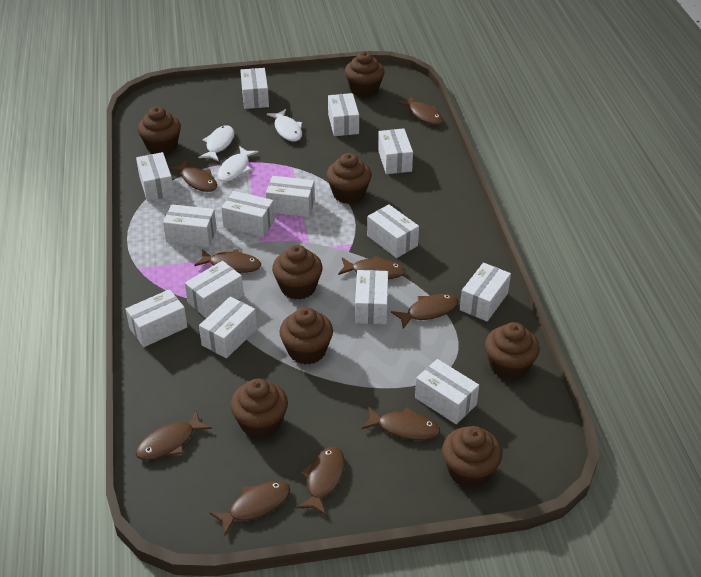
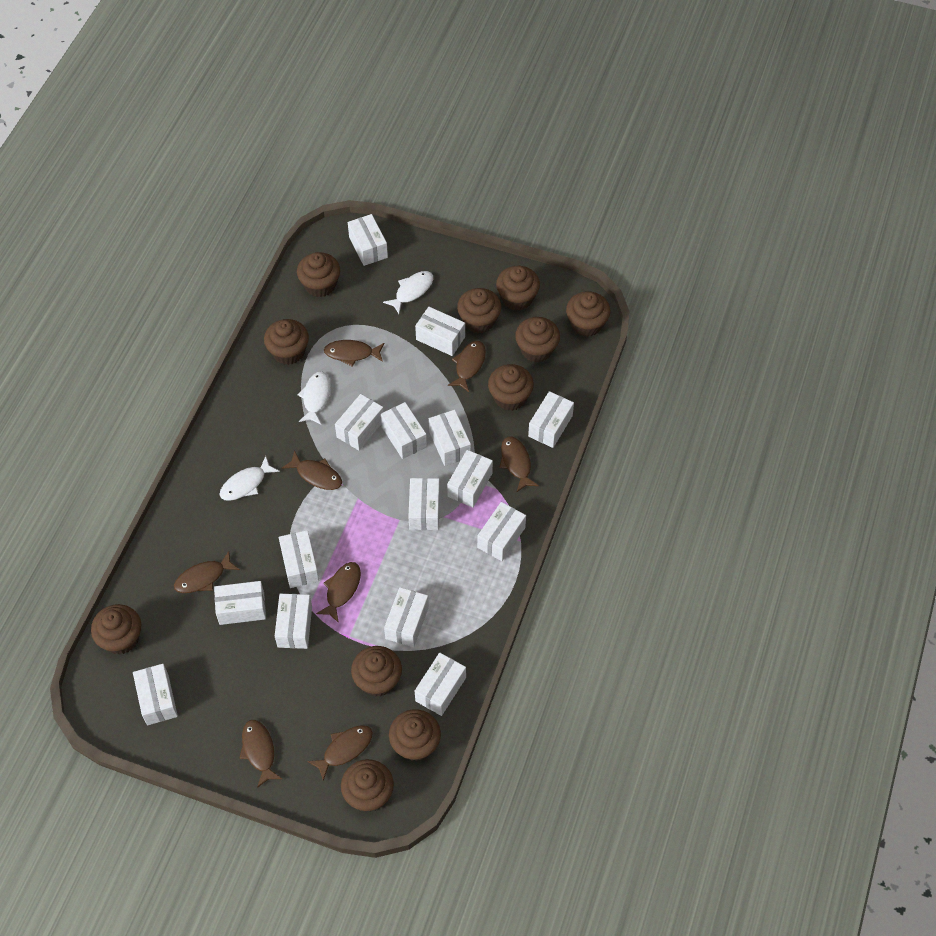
brown cupcake: [138,107,181,155] [230,378,288,439] [272,245,323,300] [279,307,333,365] [326,153,372,204] [345,51,385,98] [442,426,502,488] [485,322,540,380] = 8 -> [91,604,141,655] [264,319,309,365] [297,252,340,297] [341,759,394,812] [351,646,402,697] [389,709,441,761] [457,288,501,333] [488,364,534,411] [496,266,540,311] [515,317,560,362] [566,291,610,337] = 11
brown fish: [135,410,212,460] [169,160,217,192] [194,249,261,273] [210,481,290,535] [297,447,345,515] [338,256,406,279] [362,407,440,440] [391,294,459,329] [397,96,443,125] = 9 -> [174,551,240,593] [239,720,282,788] [282,450,342,490] [307,725,373,781] [316,562,361,623] [324,340,385,367] [448,341,486,392] [500,437,539,492] = 8
white box: [126,289,188,347] [136,152,174,201] [163,204,217,247] [185,261,244,318] [199,296,257,358] [221,191,275,237] [240,68,269,109] [266,176,315,217] [328,93,359,136] [355,270,388,324] [367,204,419,258] [378,128,413,174] [415,359,479,424] [460,263,511,321] = 14 -> [133,664,178,725] [214,581,266,625] [275,594,312,649] [279,530,319,588] [335,394,384,450] [348,214,388,266] [381,402,427,459] [384,587,429,647] [408,478,440,530] [415,307,465,356] [415,653,466,716] [429,410,471,466] [447,450,493,508] [477,502,526,561] [528,391,574,448] = 15

